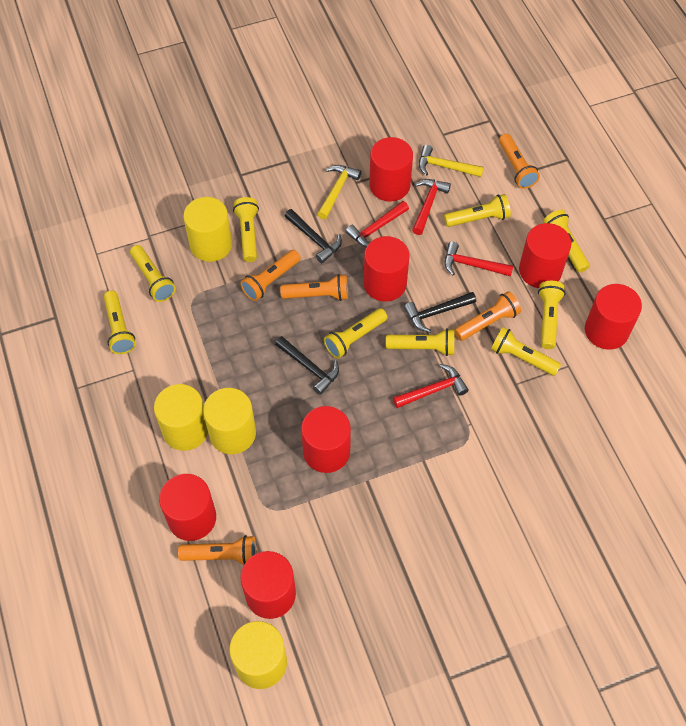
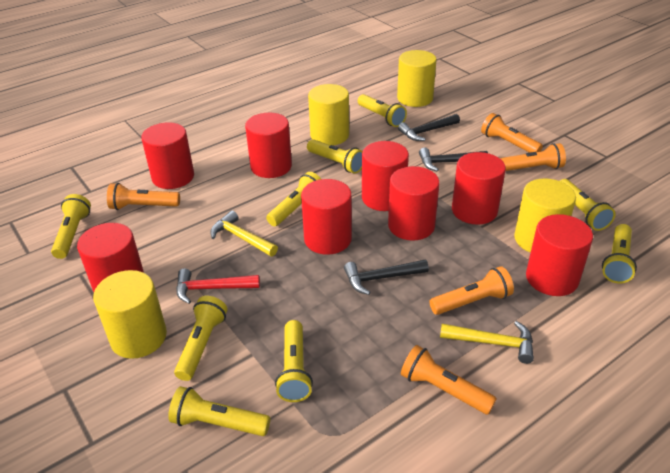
red cylinder: [159,474,216,541] [240,551,296,619] [301,406,351,473] [363,236,409,302] [369,137,413,201] [519,223,571,288] [585,284,642,350] = 7 -> [77,223,144,292] [141,122,194,189] [245,113,292,178] [301,179,352,255] [362,141,409,211] [388,166,439,241] [452,152,506,225] [526,214,593,296] = 8
red hammer: [345,201,409,247] [393,364,469,408] [412,179,451,235] [444,242,513,276] = 4 -> [176,269,260,304] = 1

